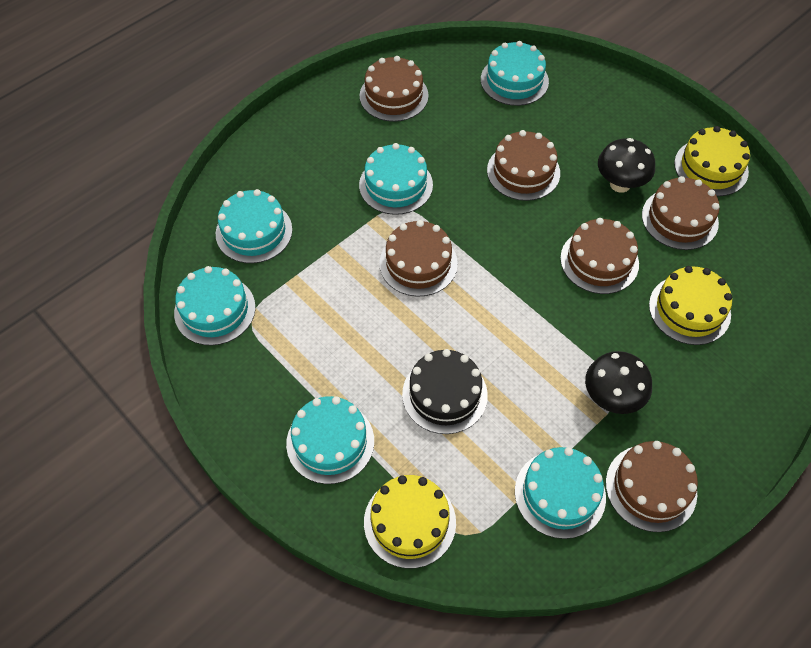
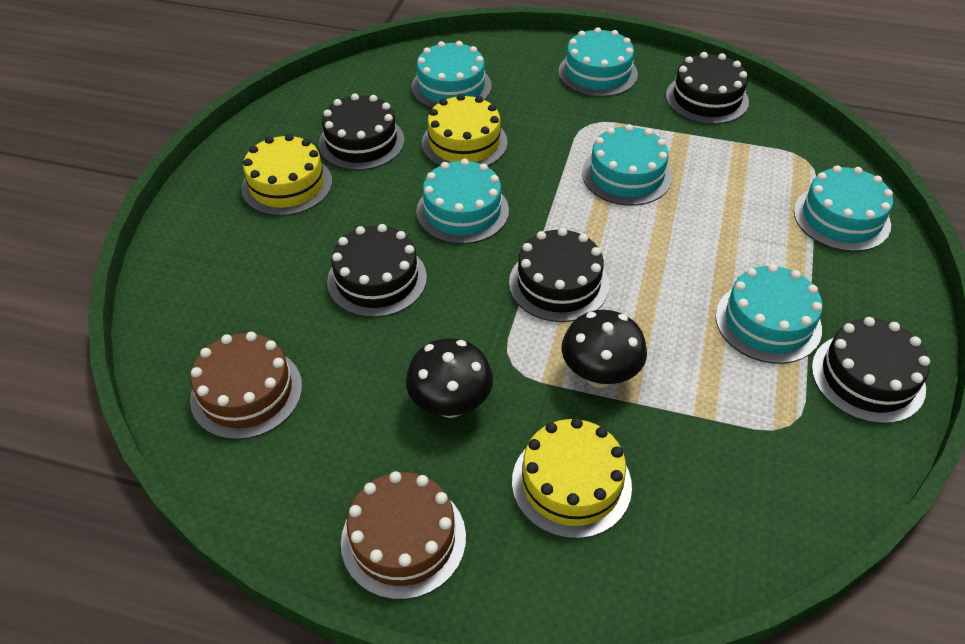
black cake: [402,349,488,434] = 1 -> [318,93,404,170] [327,224,427,317] [509,228,609,322] [666,52,749,124] [812,317,930,424] = 5
brown cake: [360,56,429,122] [379,220,458,296] [487,130,560,201] [560,218,639,294] [606,441,698,532] [642,176,720,250] = 6 -> [190,332,302,440] [341,471,466,600] = 2

